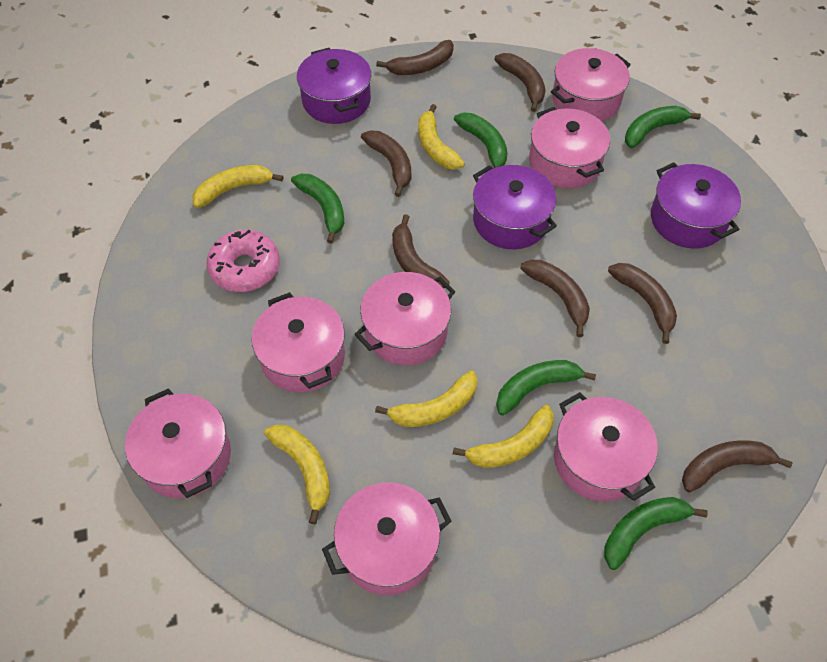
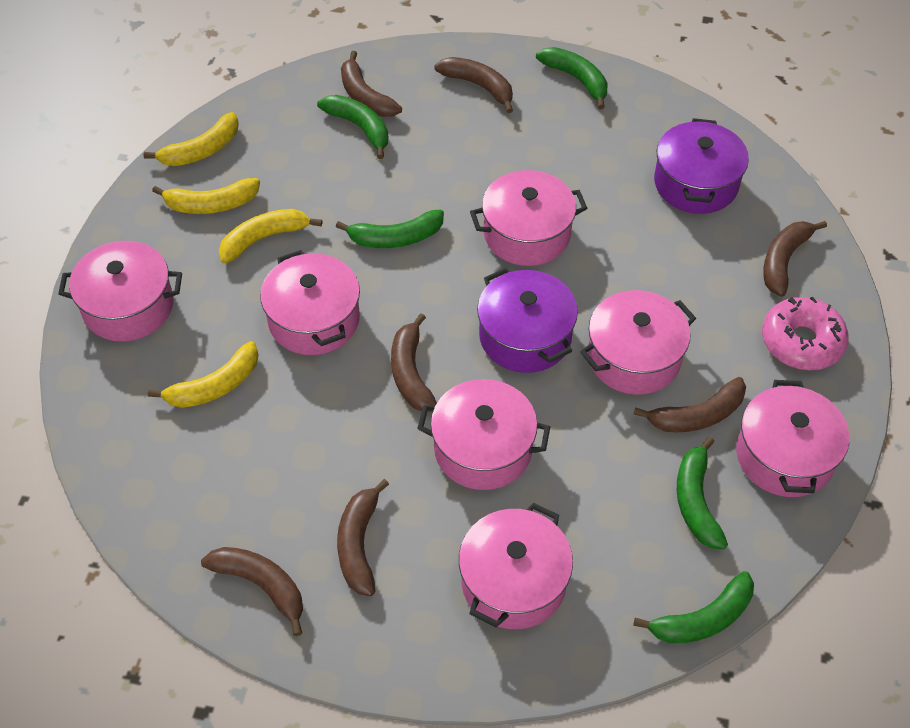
purple pot: [297,48,371,124] [473,165,557,249] [651,162,741,248] = 3 -> [477,267,578,373] [654,118,749,214] = 2
yellow banana: [192,165,284,208] [264,425,330,524] [375,370,478,427] [418,104,465,170] [453,405,554,468] = 5 -> [143,112,239,166] [148,341,259,408] [152,178,260,214] [219,209,323,263] = 4

